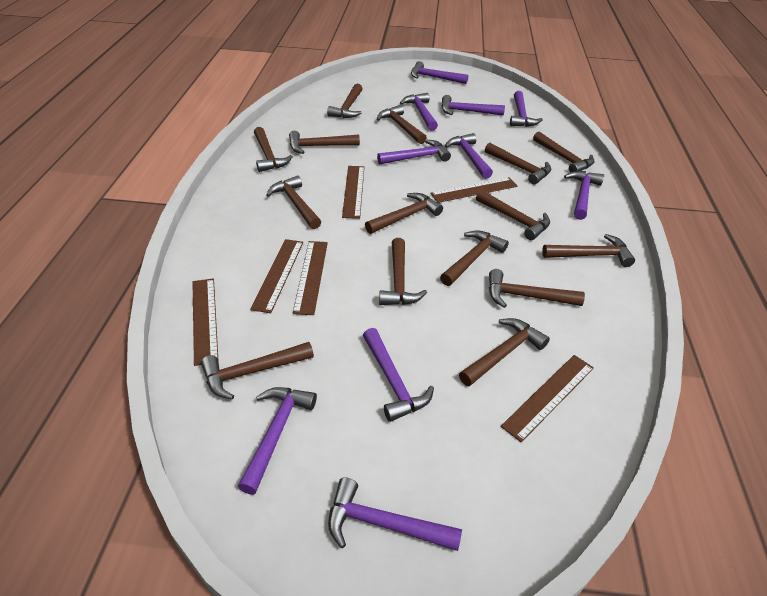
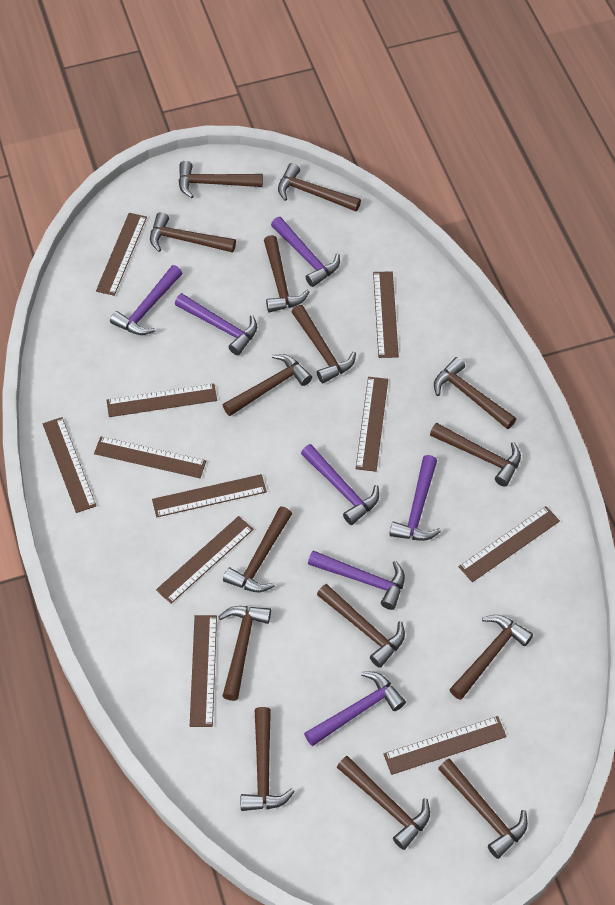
brown ruler: [192,278,219,366] [250,239,303,313] [293,241,328,315] [342,166,364,219] [430,177,517,203] [501,355,594,442] = 6 -> [43,417,96,513] [94,437,206,478] [96,213,147,296] [107,384,217,417] [152,474,267,517] [156,516,254,604] [190,615,217,727] [356,377,388,472] [373,271,399,358] [384,716,507,775] [459,506,560,582] = 11
purple hammer: [238,387,317,495] [328,477,462,551] [363,328,434,422] [377,140,451,165] [400,93,438,131] [411,61,468,84] [441,95,505,115] [445,133,493,179] [510,91,543,127] [564,171,604,220] = 10 -> [110,265,182,335] [175,293,257,355] [271,217,340,287] [301,444,379,525] [304,671,406,746] [308,550,405,610] [389,455,441,541] = 7

